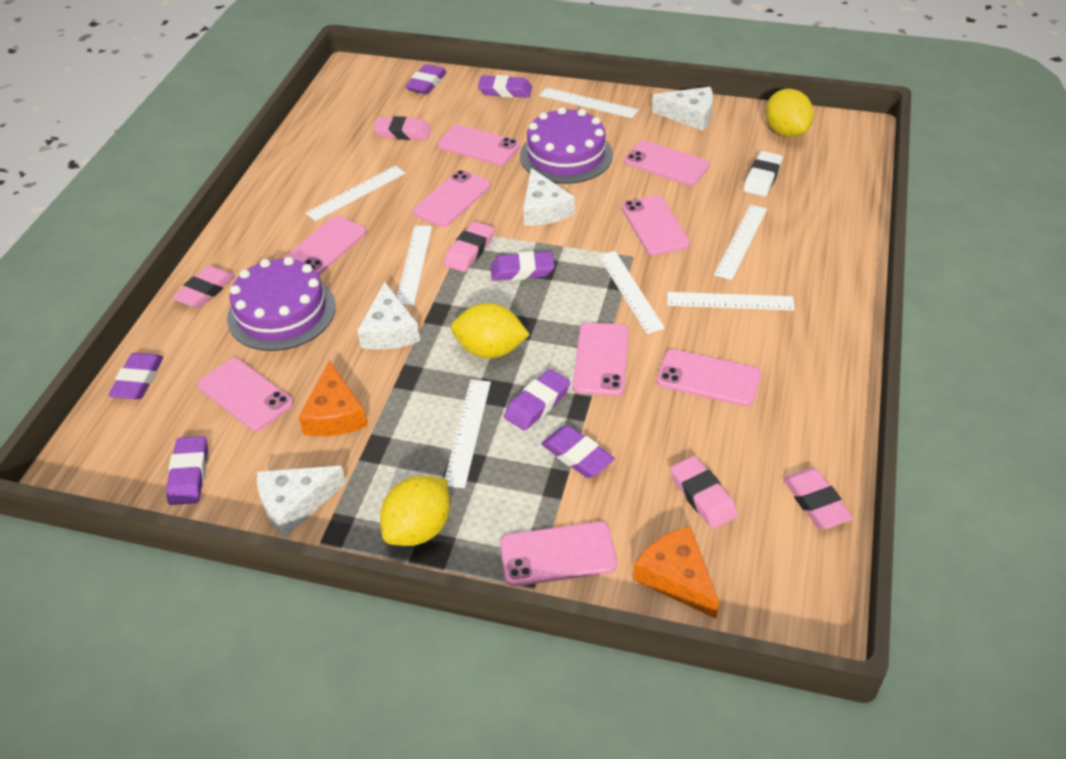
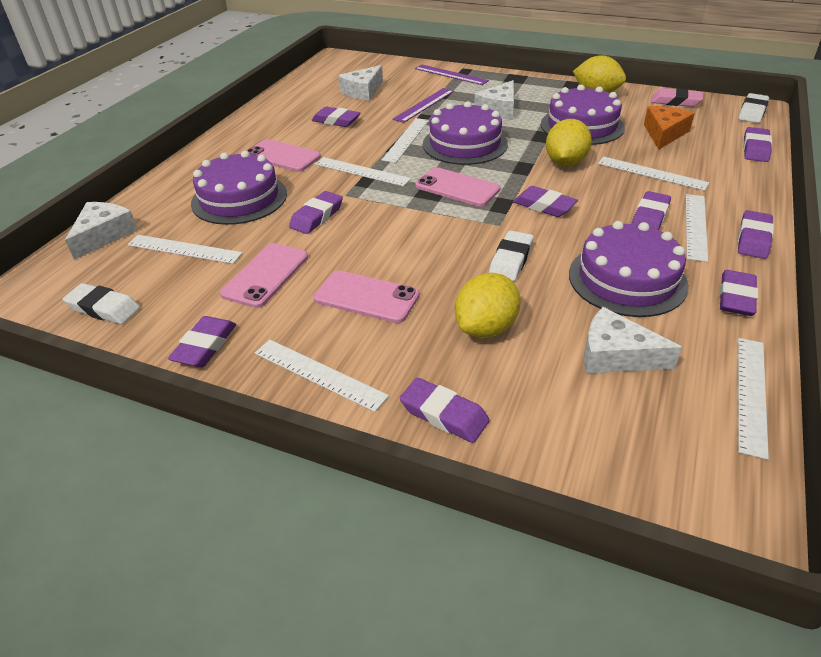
orange cheese: [299,361,367,436] [633,526,719,619] = 2 -> [644,106,695,150] = 1
pink eraser: [172,265,235,308] [373,116,431,140] [444,221,495,272] [670,456,738,529] [783,468,853,529] = 5 -> [651,88,703,107] = 1
pink phone: [198,358,293,431] [283,216,367,275] [413,170,491,227] [437,125,520,166] [500,522,617,586] [573,322,629,396] [622,195,690,256] [624,140,710,186] [656,349,761,407] = 9 -> [220,243,308,308] [247,139,321,172] [314,270,420,323] [415,167,501,207] = 4
purple cake: [227,257,336,351] [520,107,613,184] = 2 -> [191,151,287,225] [423,101,508,165] [541,85,625,145] [569,221,689,317] = 4
purple eraser: [108,353,163,400] [166,436,208,505] [405,64,447,94] [478,75,532,98] [491,251,555,281] [504,369,570,431] [541,425,615,478] = 7 -> [168,316,236,367] [289,191,343,234] [311,107,360,127] [400,378,490,443] [513,186,578,217] [631,191,671,230] [719,270,758,316] [738,210,774,259] [743,127,772,162] = 9
purple ruler: none = 0 -> [393,88,454,123] [415,64,489,85] = 2
white eraser: [743,151,783,196] = 1 -> [63,283,140,324] [489,230,534,281] [738,93,769,123] = 3

